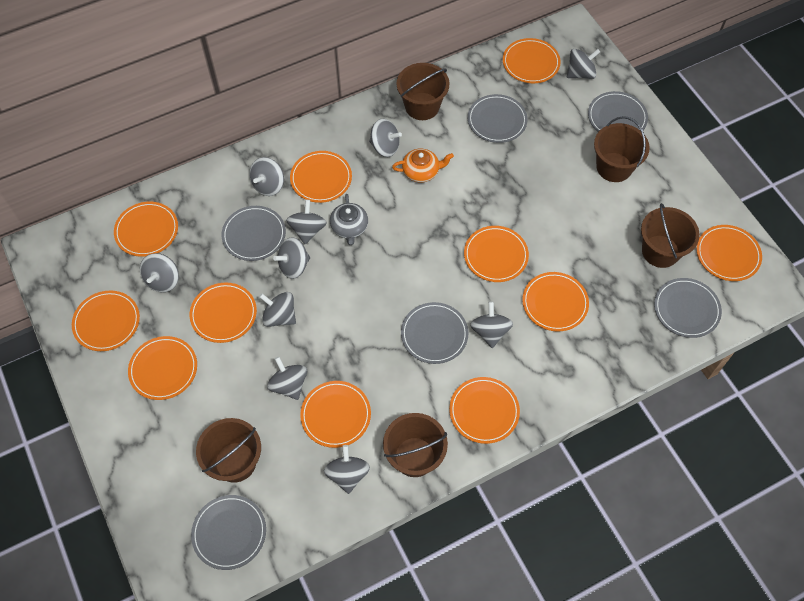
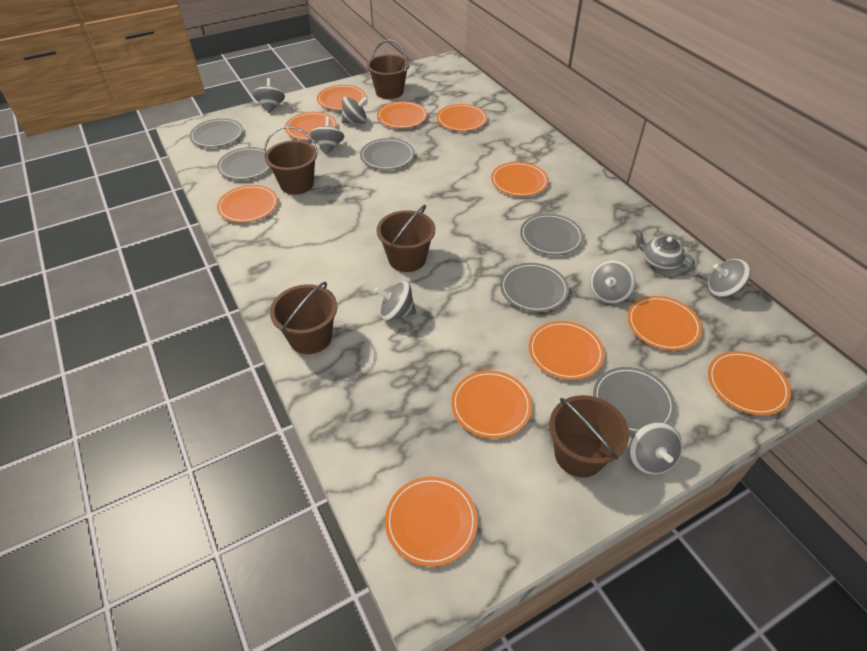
grey spinning top: [140,253,179,292] [249,157,284,196] [259,292,296,327] [267,357,307,400] [273,237,310,279] [286,200,327,244] [324,445,370,494] [369,119,402,157] [470,301,513,348] [567,49,600,79] = 10 -> [253,78,285,113] [310,117,345,155] [342,96,368,123] [375,281,416,321] [590,260,635,304] [629,422,682,475] [708,259,751,297] = 7
orange teapot: [392,149,454,182] = 1 -> none = 0

